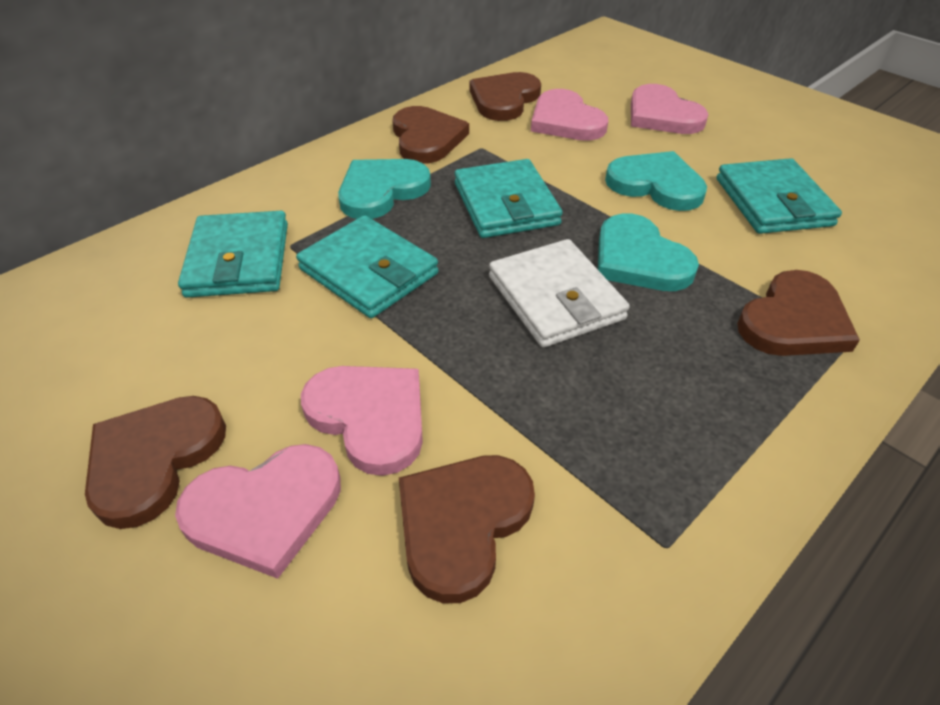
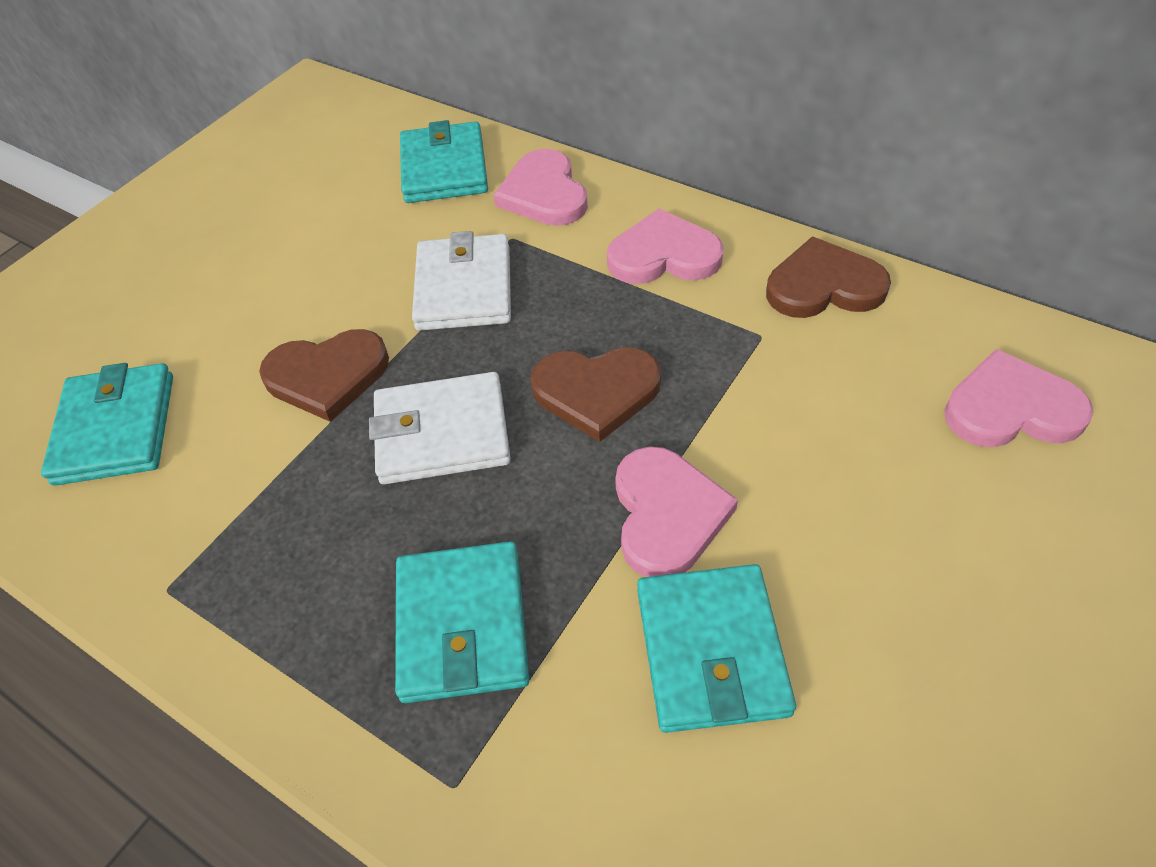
brown heart: [85,396,226,529] [392,106,469,164] [399,455,535,603] [470,72,541,121] [737,270,860,356] = 5 -> [259,329,389,422] [530,347,661,442] [766,237,891,318] = 3
turquoise heart: [338,159,431,219] [598,213,699,291] [605,151,707,211] = 3 -> none = 0
white wallet: [489,239,630,348] = 1 -> [369,372,511,484] [412,231,511,331] = 2

